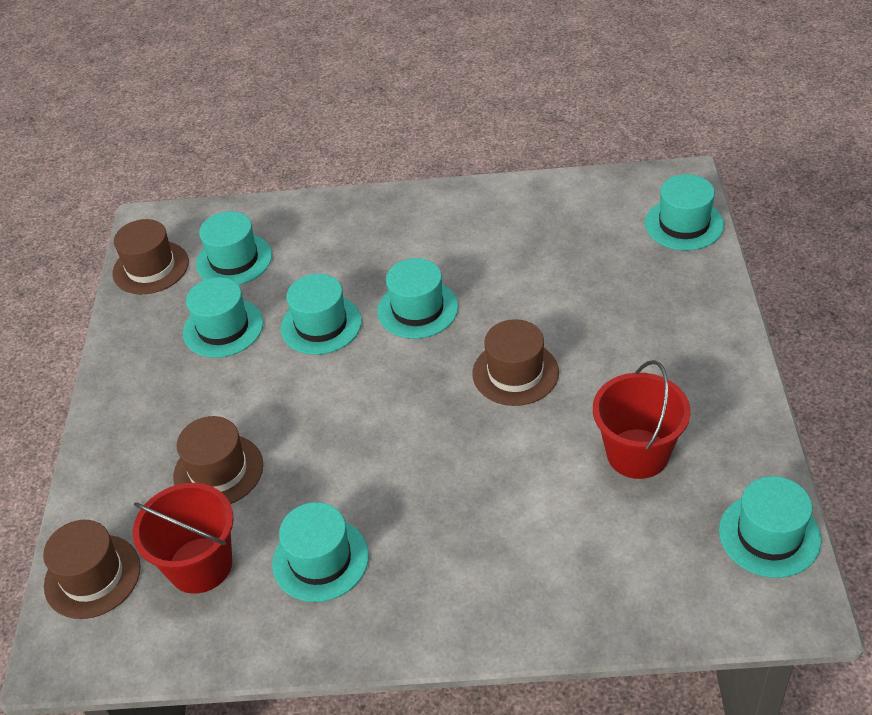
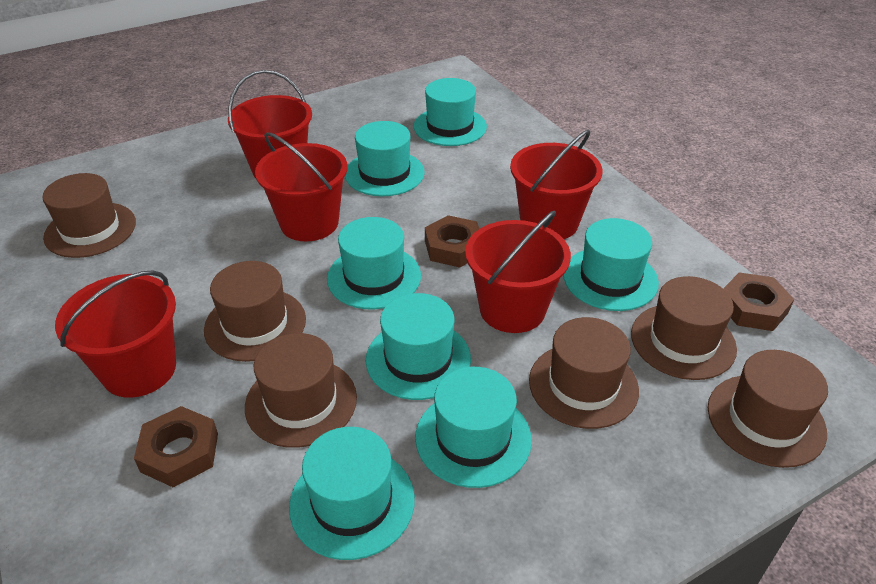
brown hat: [43,520,141,619] [112,219,189,294] [173,416,263,504] [472,319,559,406] = 4 -> [42,173,136,258] [204,261,306,362] [245,333,357,448] [529,317,639,429] [631,276,737,380] [708,350,828,468] = 6
brown nut: none = 0 -> [134,406,218,487] [425,215,480,268] [723,272,794,331] = 3
red bucket: [133,483,234,594] [593,360,691,479] = 2 -> [55,270,176,398] [228,70,312,178] [255,132,348,241] [465,211,571,333] [510,130,602,239] = 5

